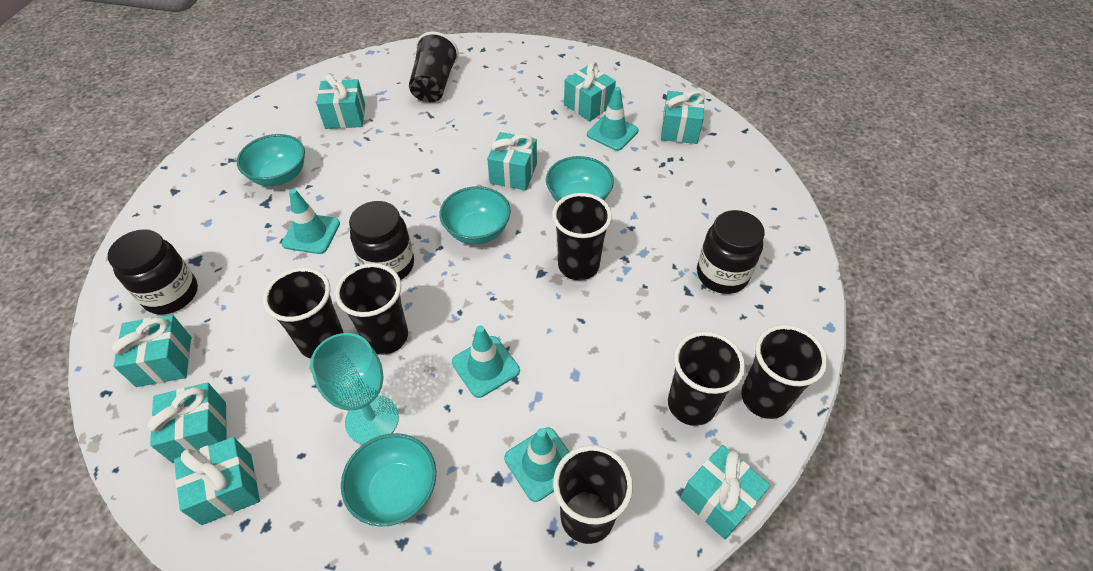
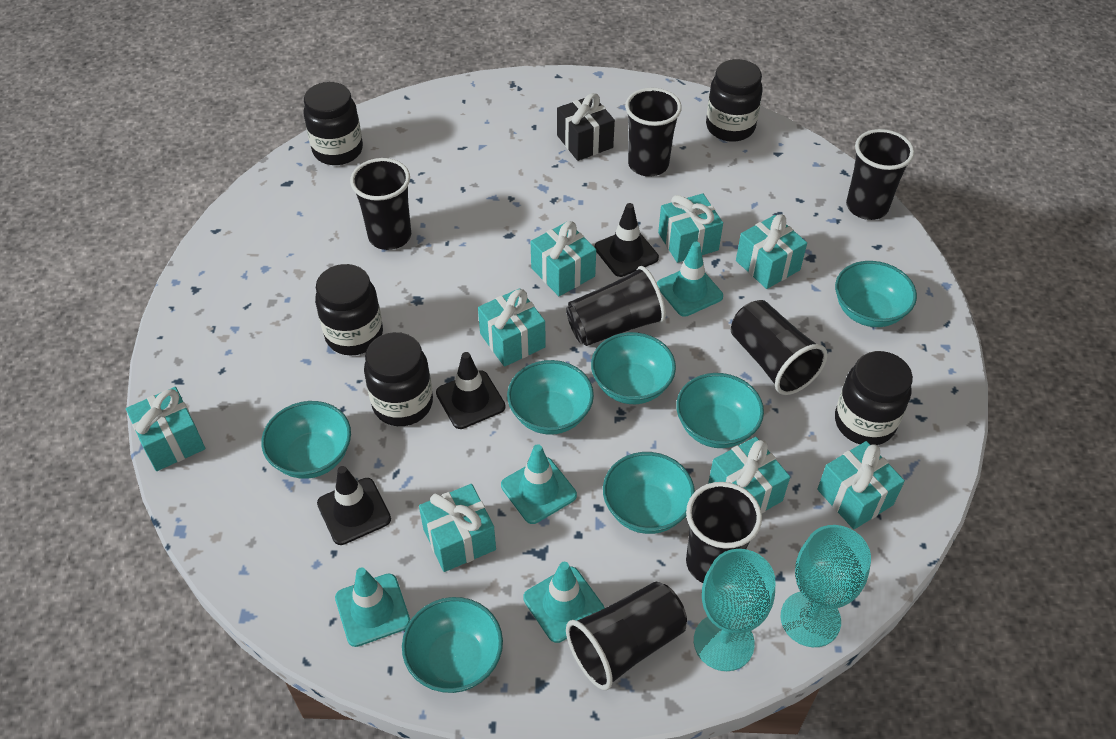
black gift: none = 0 -> [557,93,615,161] = 1
black jar: [108,229,198,314] [349,201,414,280] [697,210,765,294] = 3 -> [303,82,363,165] [315,264,383,355] [364,332,433,426] [706,59,763,142] [835,351,913,445] = 5
black traffic cone: none = 0 -> [317,466,391,545] [436,352,506,429] [595,203,659,277] = 3
turquoise bowl: [237,134,305,186] [341,433,436,527] [440,186,511,244] [546,156,614,202] = 4 -> [261,401,351,479] [402,597,503,693] [507,360,594,435] [591,332,676,404] [603,452,695,534] [676,373,764,448] [835,261,917,327] = 7
turquoise goblet: [310,333,399,444] = 1 -> [694,549,775,671] [781,525,871,647] = 2

